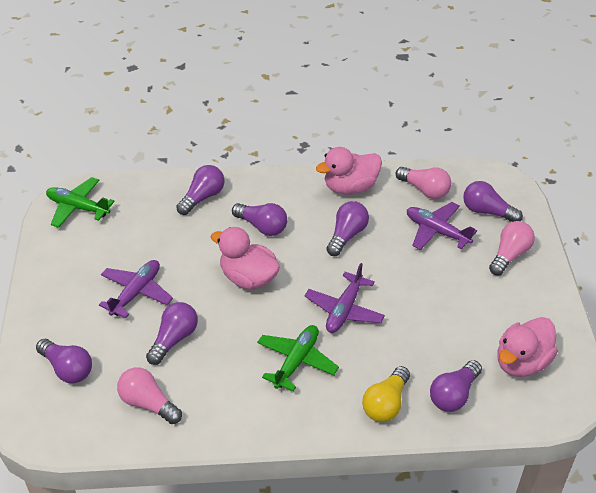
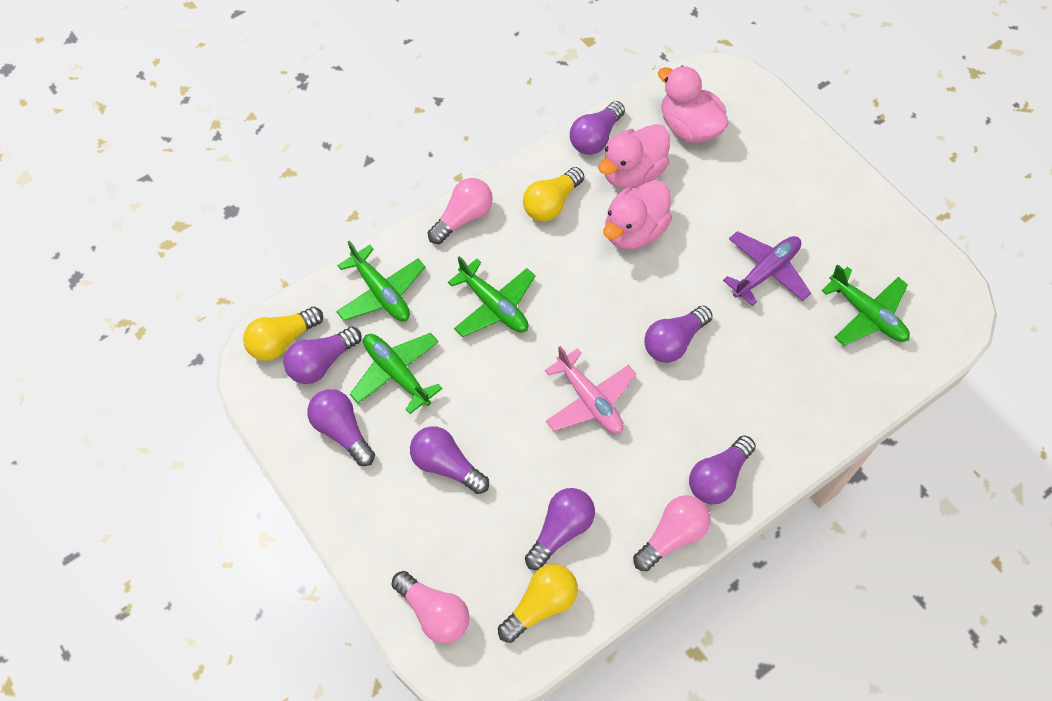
green plane: [46,177,115,228] [257,325,339,391] = 2 -> [336,240,425,321] [350,333,442,414] [448,256,536,337] [821,264,910,346] = 4
pink plane: none = 0 -> [545,346,636,434] = 1
purple plane: [99,260,173,318] [305,263,385,333] [407,202,477,250] = 3 -> [723,231,811,306] = 1
yellow light bulb: [362,366,410,422] = 1 -> [243,307,323,361] [498,564,578,643] [523,167,584,222] = 3

